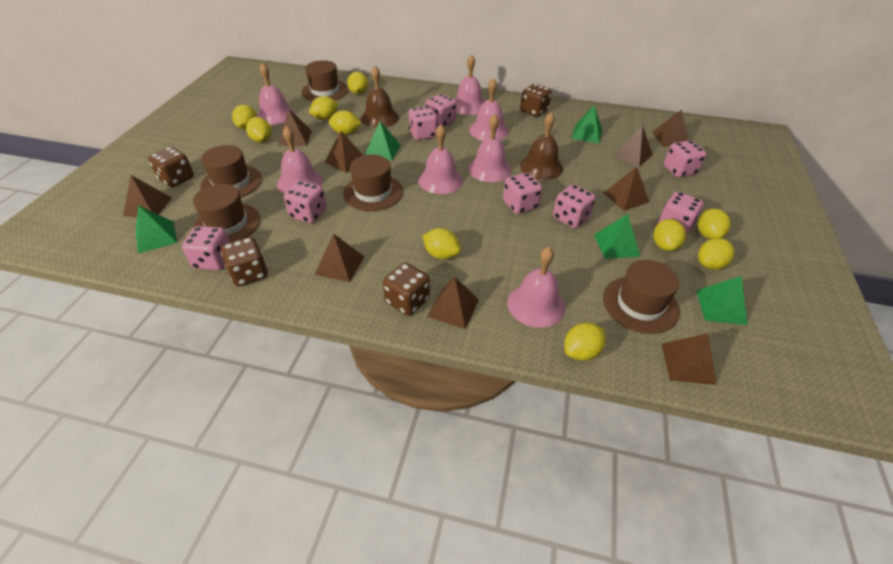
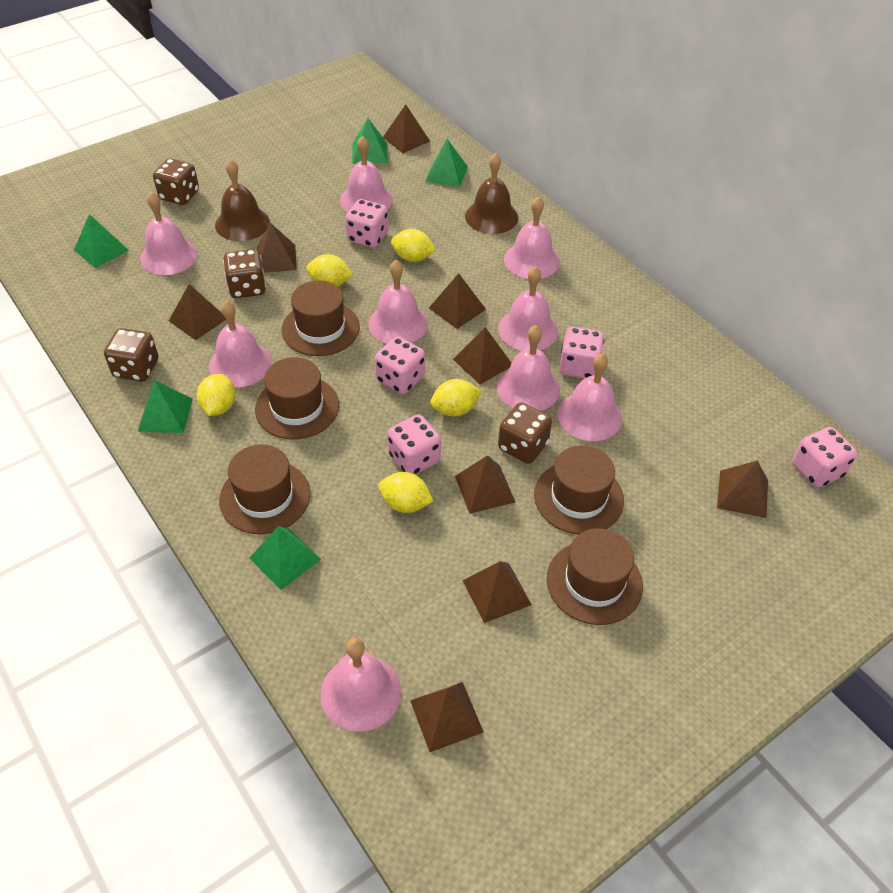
pink bell: [257,63,295,125] [277,126,323,194] [418,125,463,194] [454,54,485,115] [468,114,512,182] [469,78,509,141] [507,247,565,328] = 7 -> [140,192,198,275] [209,300,272,387] [320,638,402,732] [340,136,393,212] [368,260,428,344] [497,325,560,411] [498,266,558,351] [504,197,560,279] [557,353,622,441] = 9
pink dice: [182,226,230,270] [284,181,327,223] [408,106,438,140] [425,94,456,127] [503,173,542,214] [553,184,596,228] [658,192,703,235] [664,140,706,177] = 8 -> [345,199,388,248] [375,337,425,394] [388,414,441,475] [559,327,604,379] [792,427,857,488] = 5
yellow lemon: [232,104,257,129] [246,117,271,142] [309,96,338,120] [329,110,362,135] [347,72,368,94] [423,228,461,259] [564,323,606,361] [653,219,686,251] [698,209,731,239] [698,238,735,270] = 10 -> [197,374,236,416] [306,254,353,286] [378,472,433,513] [391,229,436,262] [430,379,481,417] = 5

